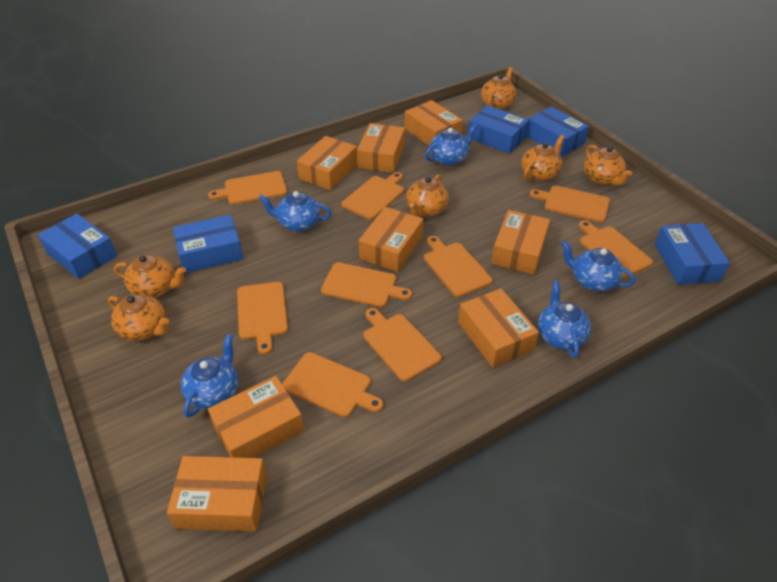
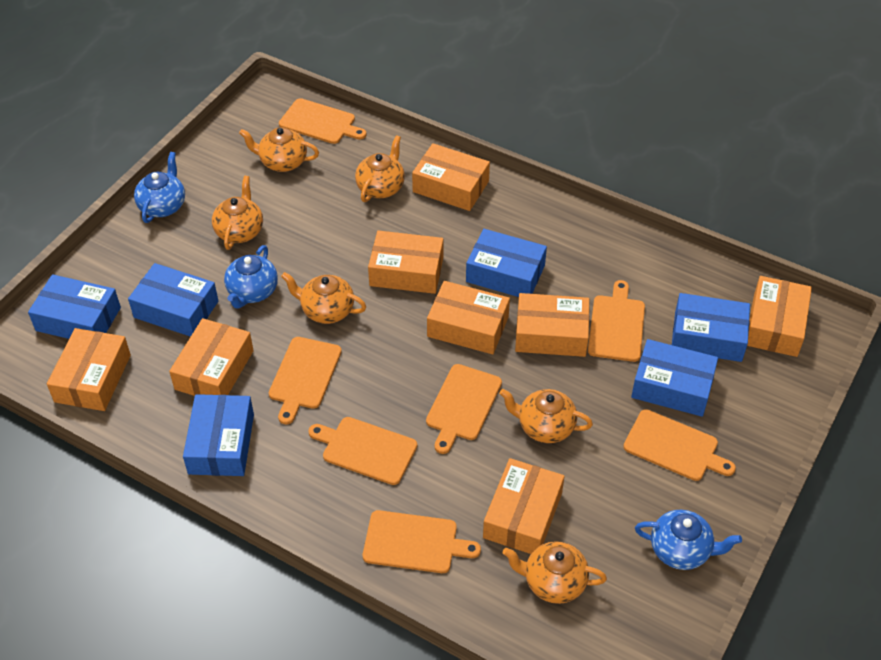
blue box: [38,213,117,279] [173,214,243,273] [468,105,529,154] [527,106,589,157] [655,223,730,285] = 5 -> [28,274,121,339] [128,263,218,337] [183,394,254,476] [466,229,547,297] [631,339,718,417] [672,293,750,362] = 6
blue teapot: [181,334,238,418] [259,191,332,232] [425,123,478,166] [538,280,591,358] [561,241,635,291] = 5 -> [134,152,185,223] [224,245,278,309] [635,510,742,570] = 3
orange cutting board: [208,171,287,205] [237,282,288,355] [282,352,383,417] [321,262,412,307] [341,172,404,220] [363,308,442,382] [424,236,493,297] [530,185,610,223] [579,220,653,278] = 9 -> [269,337,342,424] [279,98,366,144] [308,417,417,485] [363,510,481,573] [426,364,502,454] [588,280,645,362] [623,409,736,481] = 7

